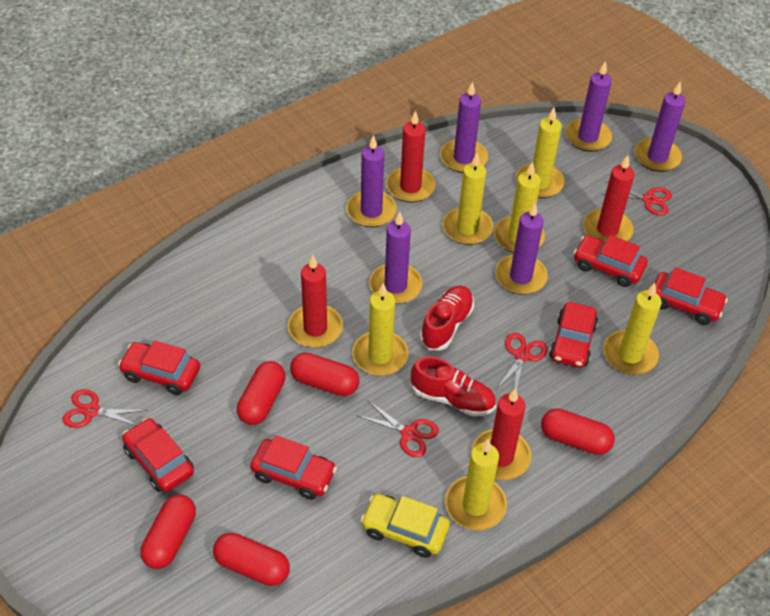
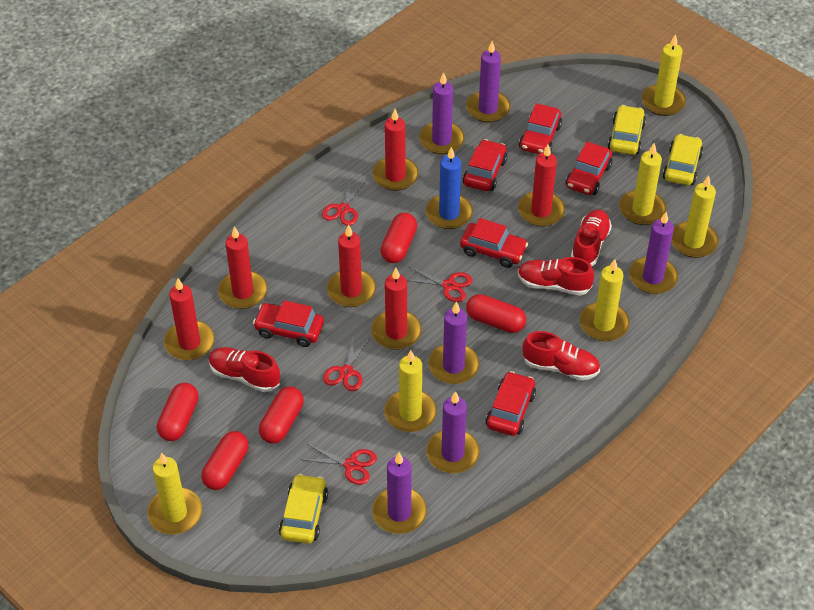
blue candle: none = 0 -> [426,147,473,229] = 1
red candle: [288,255,343,348] [386,110,435,202] [472,388,531,480] [583,155,635,241] = 4 -> [164,278,215,360] [218,226,267,309] [327,224,376,307] [371,268,421,350] [372,109,419,191] [518,145,565,227] = 6
red shoe: [411,356,496,417] [420,285,474,350] = 2 -> [209,347,280,392] [518,257,594,296] [523,331,600,380] [571,210,612,266] = 4
yellow car: [361,494,450,558] = 1 -> [279,474,328,544] [607,105,646,155] [663,134,703,185] = 3

